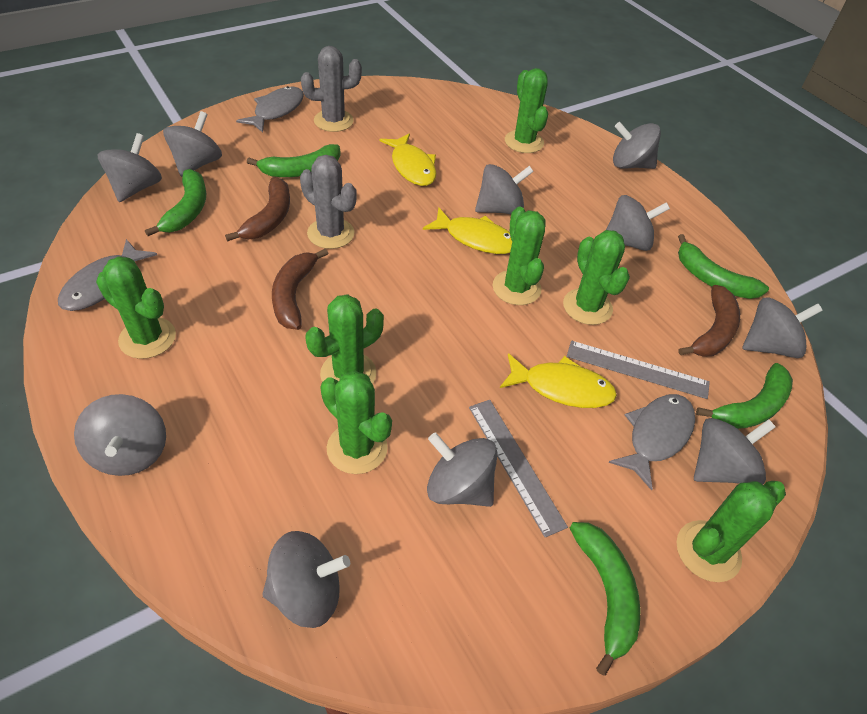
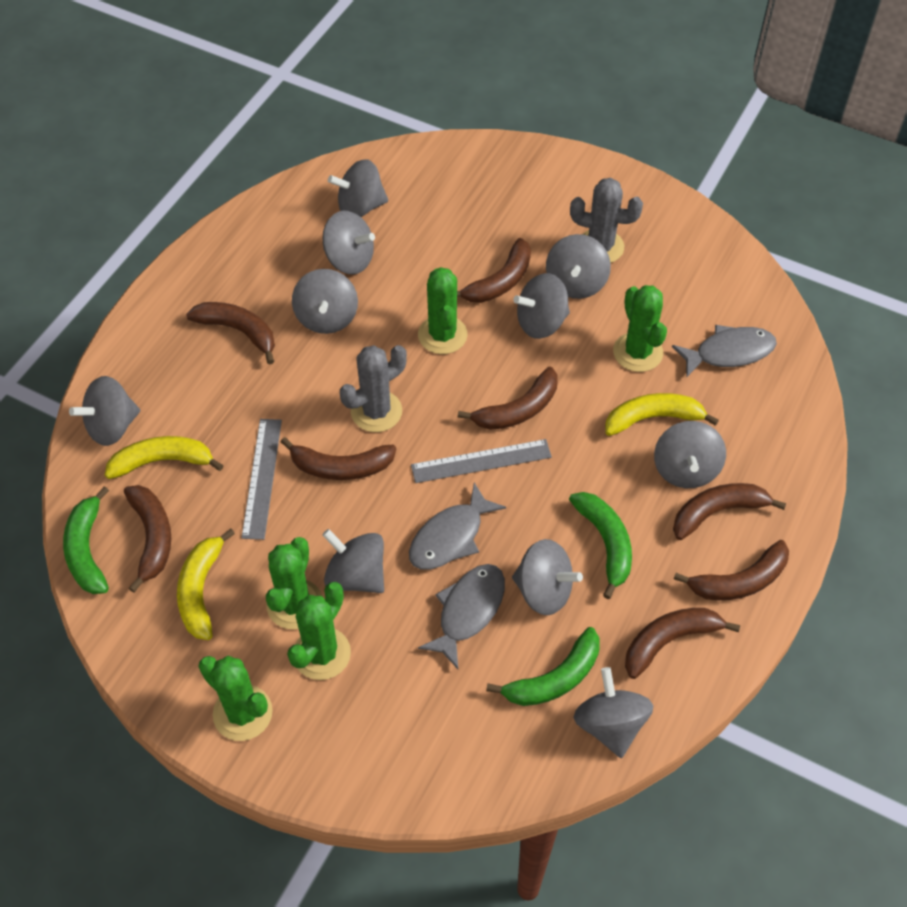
brown banana: [225,177,290,242] [272,248,328,330] [678,285,740,357] = 3 -> [124,485,171,592] [186,302,275,364] [281,437,396,480] [457,238,531,303] [458,367,558,430] [625,608,740,679] [673,483,786,540] [674,540,789,600] = 8
green banana: [145,169,206,236] [247,144,341,177] [570,522,641,676] [678,234,769,299] [696,363,793,429] = 5 -> [63,486,109,594] [486,627,600,706] [569,492,632,599] = 3
green cactus: [96,256,176,359] [305,294,384,384] [320,371,392,474] [493,207,546,305] [505,68,548,153] [563,230,630,325] [677,481,786,582] = 7 -> [198,656,273,741] [266,537,322,629] [287,582,351,680] [418,267,468,354] [613,285,667,372] = 5
yellow banana: none = 0 -> [105,436,224,479] [177,529,235,640] [605,393,719,436] = 3
yellow fish: [380,133,436,186] [423,208,512,254] [500,353,617,408] = 3 -> none = 0

